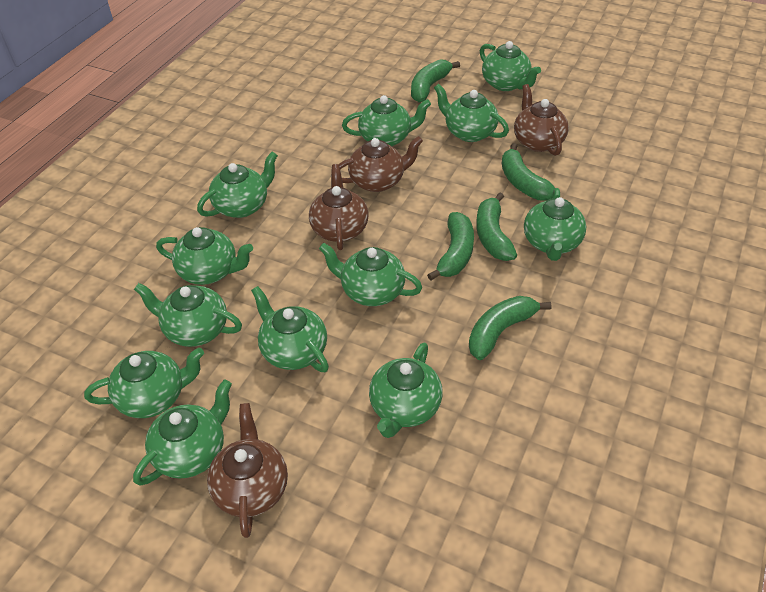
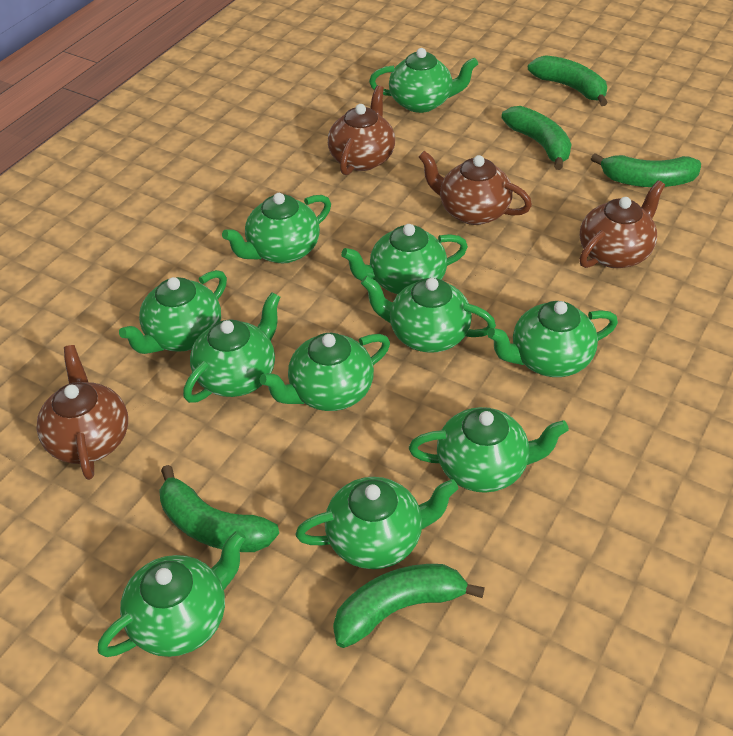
green teapot: [84,348,204,418] [133,379,232,485] [134,283,242,347] [156,227,253,285] [197,151,278,218] [251,286,329,372] [319,243,422,306] [342,95,431,146] [369,342,443,438] [434,84,509,142] [480,41,541,91] [524,188,586,261] = 12 -> [97,530,246,657] [119,270,227,354] [183,292,280,403] [222,193,331,263] [260,333,390,411] [295,477,458,569] [341,224,468,295] [361,276,496,353] [369,48,478,113] [409,407,569,493] [487,301,618,377] = 11

